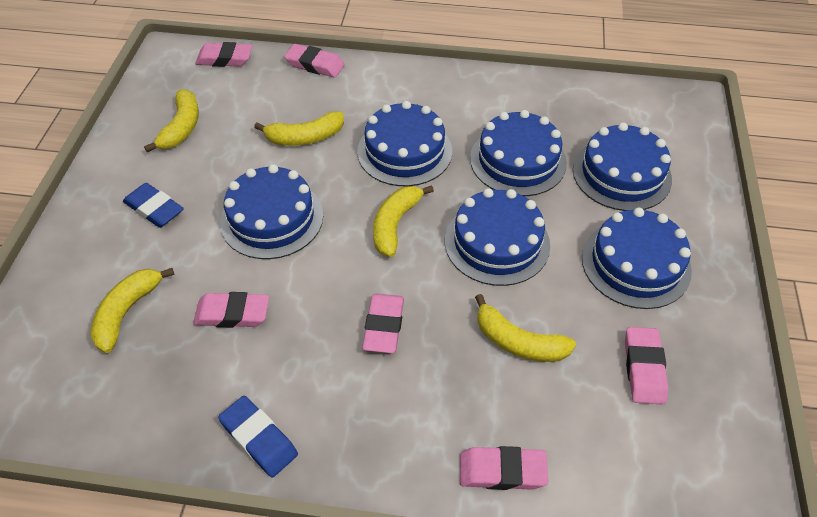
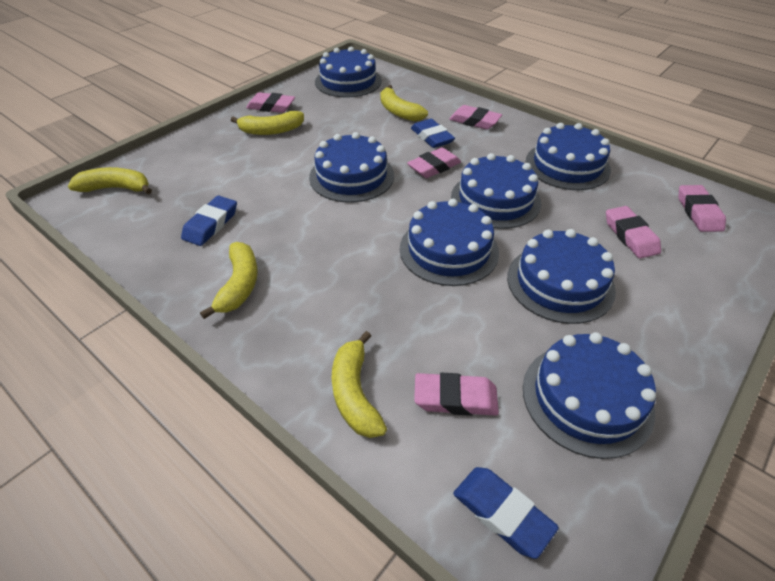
blue cake: [220,164,323,259] [357,101,452,186] [445,188,550,286] [470,110,567,196] [573,122,672,211] [582,207,692,309] = 6 -> [309,132,394,203] [315,47,382,98] [400,199,499,286] [451,153,541,229] [507,229,616,324] [523,332,656,459] [526,123,611,190] = 7
blue eraser: [123,183,184,228] [218,396,298,477] = 2 -> [181,196,237,246] [411,119,455,148] [453,467,559,559] = 3

